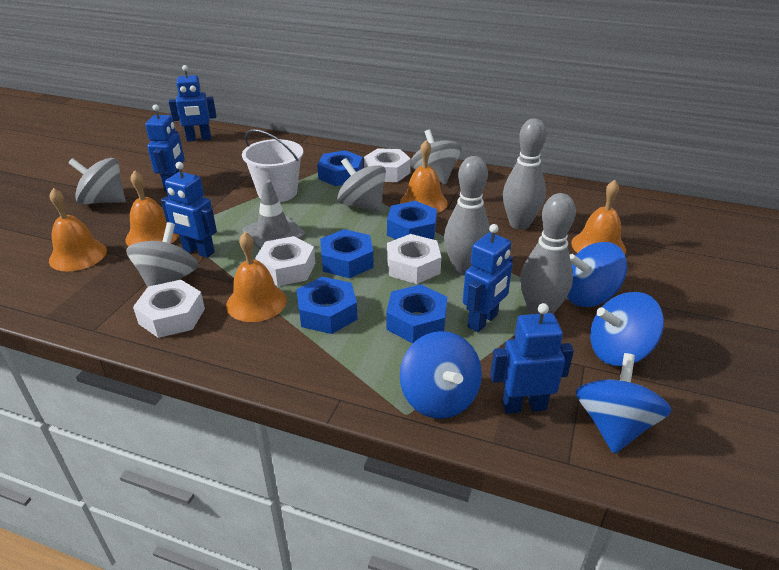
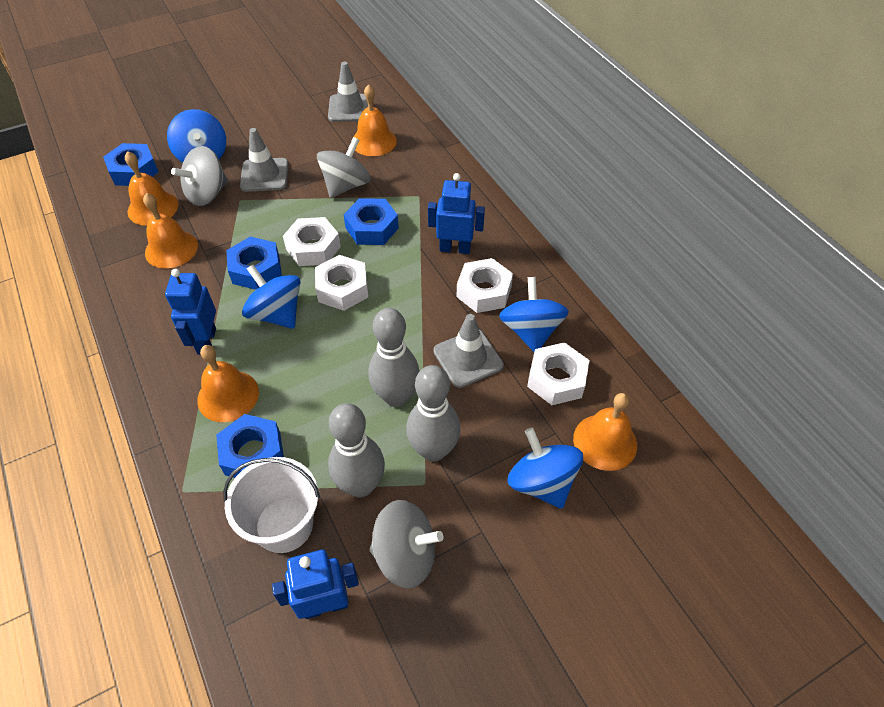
blue nut: [296,277,357,334] [317,150,363,186] [320,229,374,278] [386,284,447,343] [387,201,437,239] = 5 -> [103,143,158,186] [216,414,284,478] [226,237,282,290] [343,199,399,245] = 4
blue robot: [145,104,185,192] [161,162,217,258] [169,65,216,142] [463,224,513,332] [490,303,574,414] = 5 -> [165,269,216,355] [272,550,359,619] [428,173,485,254] = 3
grey spinning top: [69,158,126,204] [126,222,198,287] [337,158,386,212] [410,129,462,184] = 4 -> [171,146,228,206] [317,137,371,198] [370,500,443,588] = 3
grey traffic cone: [243,179,305,249] = 1 -> [240,128,288,192] [328,62,368,122] [433,314,504,388] = 3

